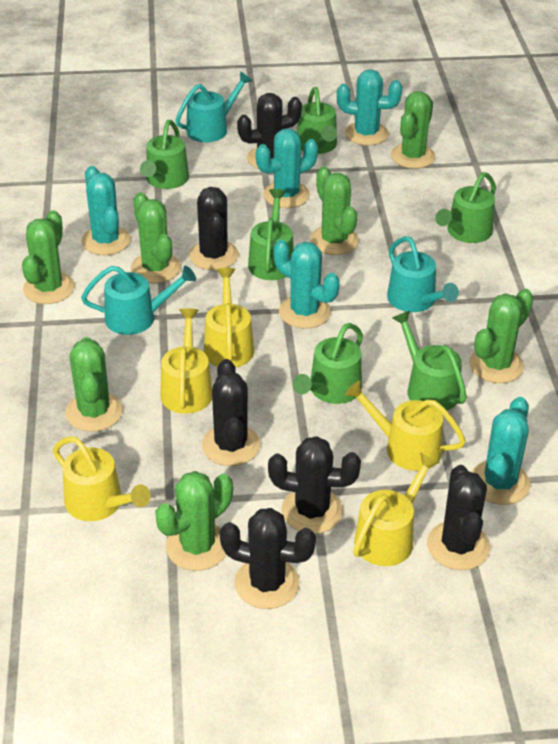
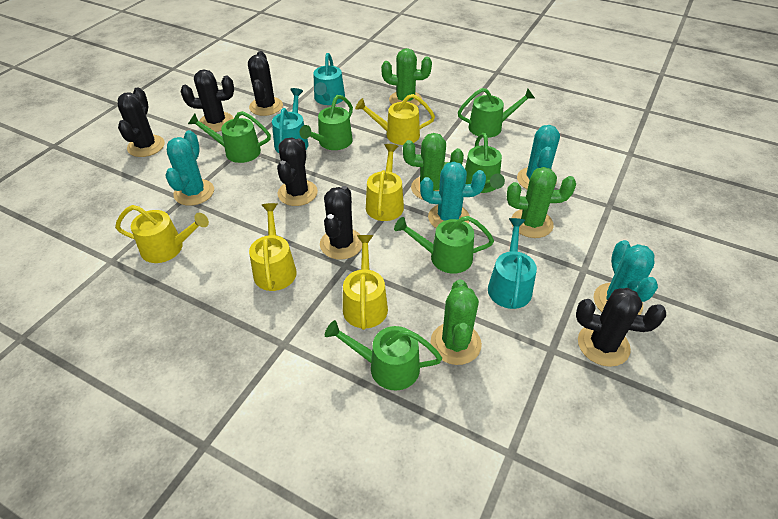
green cactus: [22,210,74,304] [65,337,123,432] [131,192,181,284] [155,471,233,571] [310,166,359,255] [391,91,435,169] [469,289,533,383] = 7 -> [381,48,432,106] [403,133,464,200] [430,279,482,365] [507,167,576,238] = 4
turquoise cactus: [81,166,131,255] [256,128,318,208] [274,240,340,328] [337,69,402,145] [472,397,530,505] = 5 -> [165,130,214,206] [420,162,486,228] [517,125,560,189] [593,240,658,315] = 4

